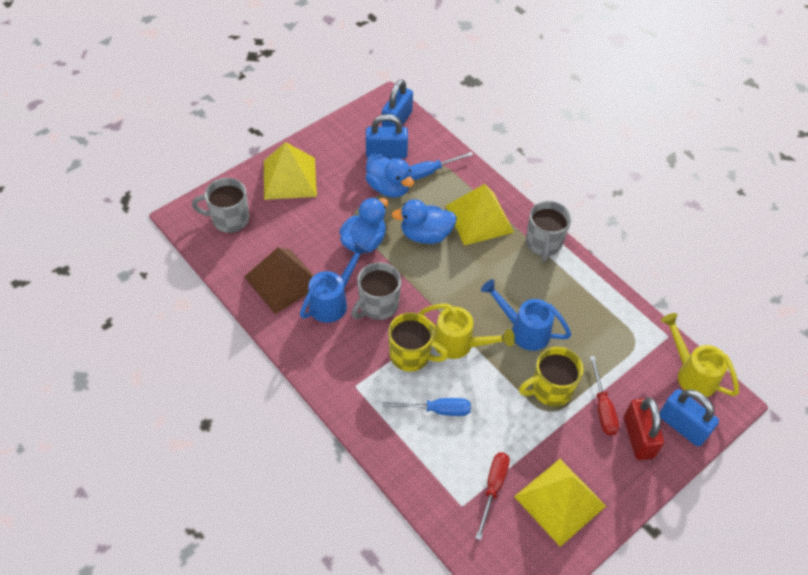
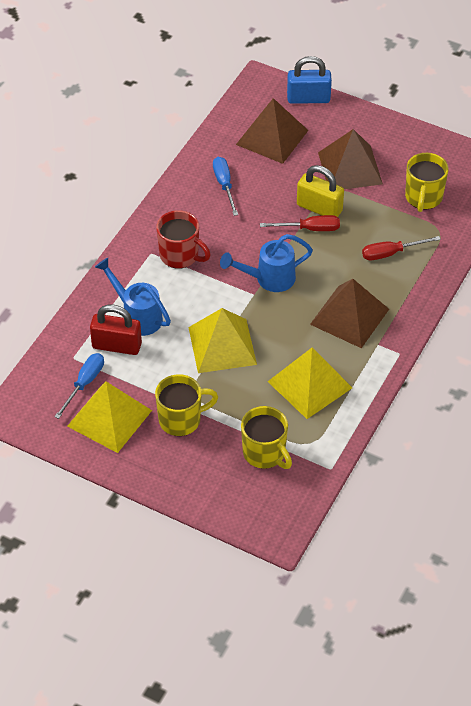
blue duck: [339,198,389,253] [365,153,414,197] [392,199,457,244] = 3 -> none = 0
blue padlock: [366,114,408,159] [382,79,413,127] [660,389,719,447] = 3 -> [287,56,332,104] = 1
brown pyramid: [244,247,314,314] = 1 -> [236,98,308,164] [310,279,389,348] [318,129,383,189] = 3
grey mug: [192,178,249,233] [351,262,401,320] [526,201,571,261] = 3 -> none = 0
red mug: none = 0 -> [156,210,211,269] = 1
yellow mug: [388,312,448,372] [519,347,583,406] = 2 -> [155,374,218,436] [241,406,292,469] [405,153,449,212] = 3
yellow padlock: none = 0 -> [297,165,344,217] = 1
yellow watering can: [419,304,515,359] [661,313,739,397] = 2 -> none = 0

